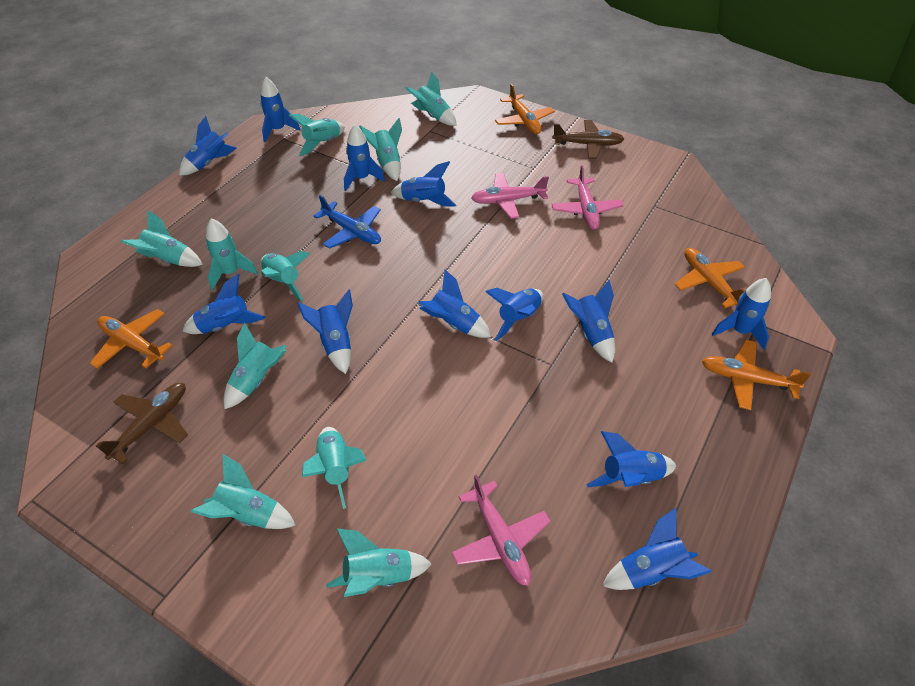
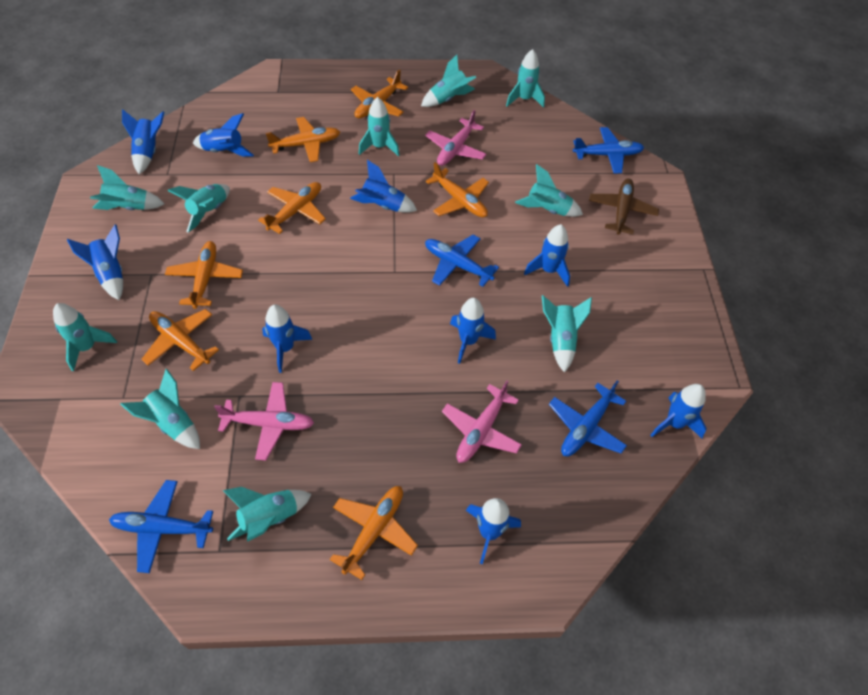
blue plane: [313,195,381,249] = 1 -> [109,480,213,573] [425,235,499,287] [549,380,627,456] [573,127,644,174] = 4
blue rocket: [179,116,236,176] [182,274,265,334] [260,77,301,142] [297,290,353,374] [344,125,385,191] [391,161,456,206] [419,270,491,338] [485,288,543,341] [562,280,615,362] [586,431,677,487] [602,508,712,590] [712,278,771,350] = 12 -> [67,224,123,300] [122,109,164,174] [193,113,254,157] [262,305,312,373] [350,160,417,213] [450,298,496,364] [466,498,521,564] [524,224,570,287] [650,384,707,438] = 9
brown plane: [96,383,188,464] [552,120,624,159] = 2 -> [589,178,659,235] = 1
orange plane: [90,309,173,369] [495,84,555,134] [675,248,745,308] [702,340,811,410] = 4 -> [141,309,219,371] [165,241,243,309] [258,182,326,234] [266,117,340,162] [330,486,418,580] [351,69,408,118] [426,162,489,217] = 7

